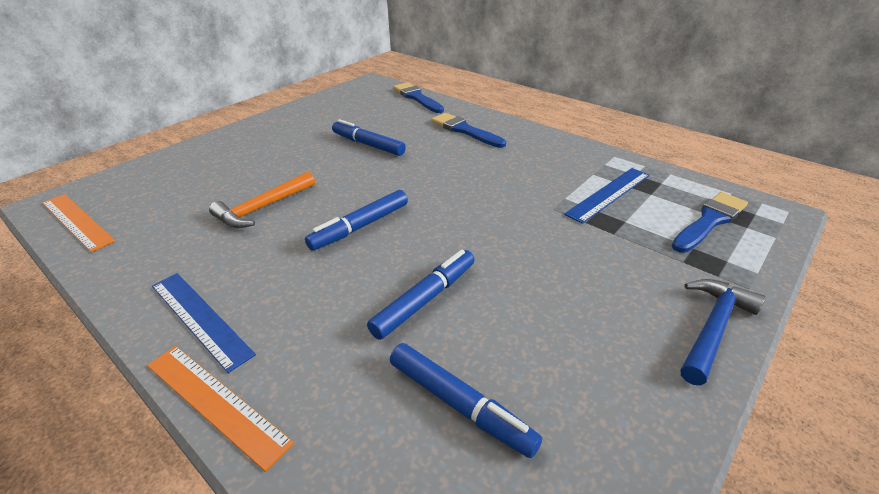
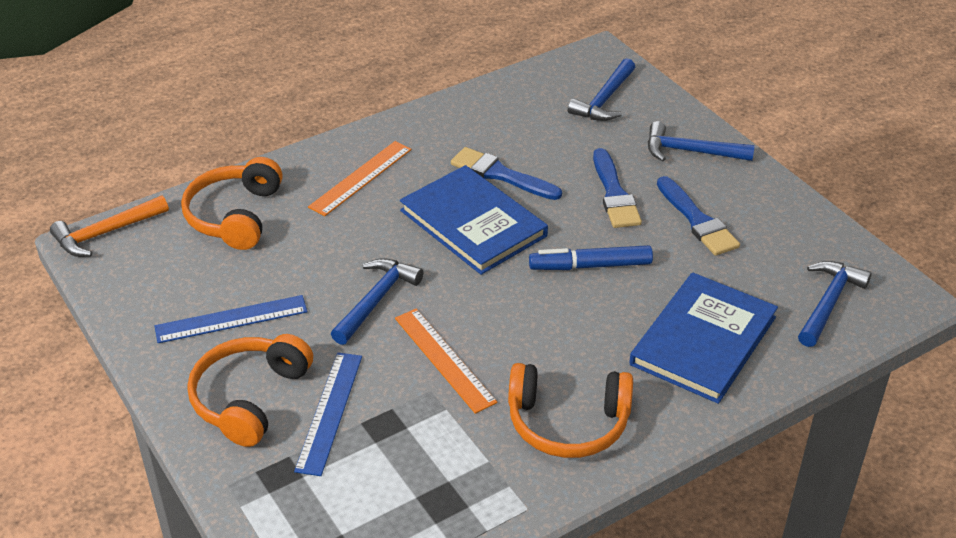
blue book: none = 0 -> [400,165,548,275] [629,272,778,404] = 2
blue hammer: [681,279,766,385] = 1 -> [331,258,423,345] [568,58,635,121] [648,121,755,161] [798,261,872,347] = 4
blue marker: [305,190,408,251] [332,119,406,156] [367,250,475,340] [390,343,542,458] = 4 -> [529,245,653,270] = 1
orange headphones: none = 0 -> [181,157,283,250] [187,334,313,447] [508,363,633,458] = 3

